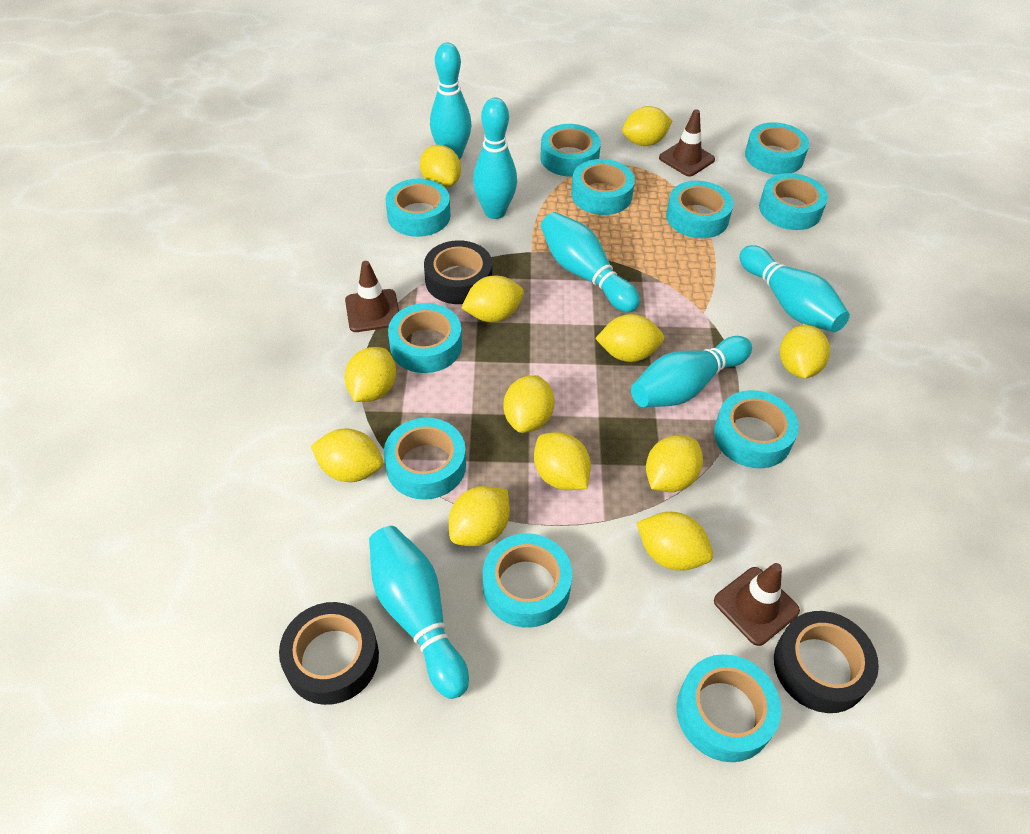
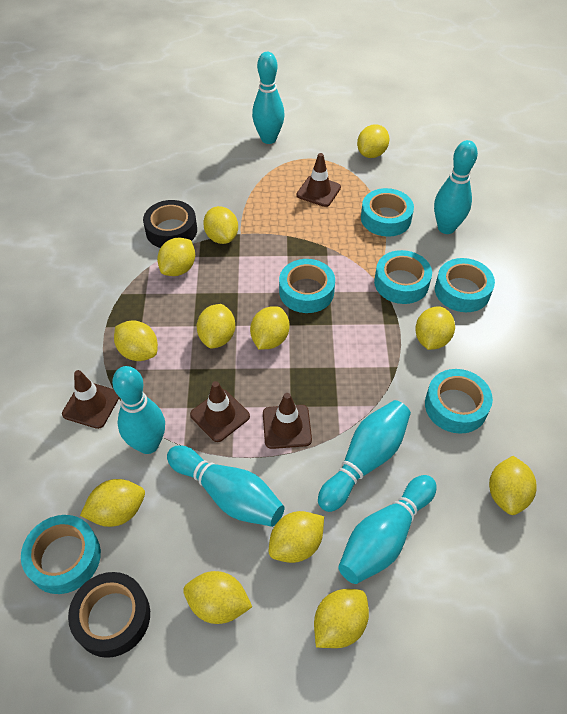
black tape: [279,602,379,705] [424,240,492,304] [774,611,879,713] = 3 -> [68,572,150,658] [143,200,197,248] = 2
brown traffic cone: [345,261,399,332] [659,110,715,177] [714,563,800,646] = 3 -> [62,370,120,429] [190,381,250,442] [263,393,312,449] [297,153,341,207] = 4
turquoise tape: [384,418,466,500] [385,178,451,237] [388,303,462,373] [483,533,572,628] [540,124,601,177] [571,159,635,215] [666,181,733,238] [677,654,781,762] [714,390,799,468] [745,122,809,175] [759,173,828,230] = 11 -> [21,515,101,594] [279,259,335,313] [361,188,414,237] [374,250,432,304] [425,369,493,434] [435,258,495,312] = 6

